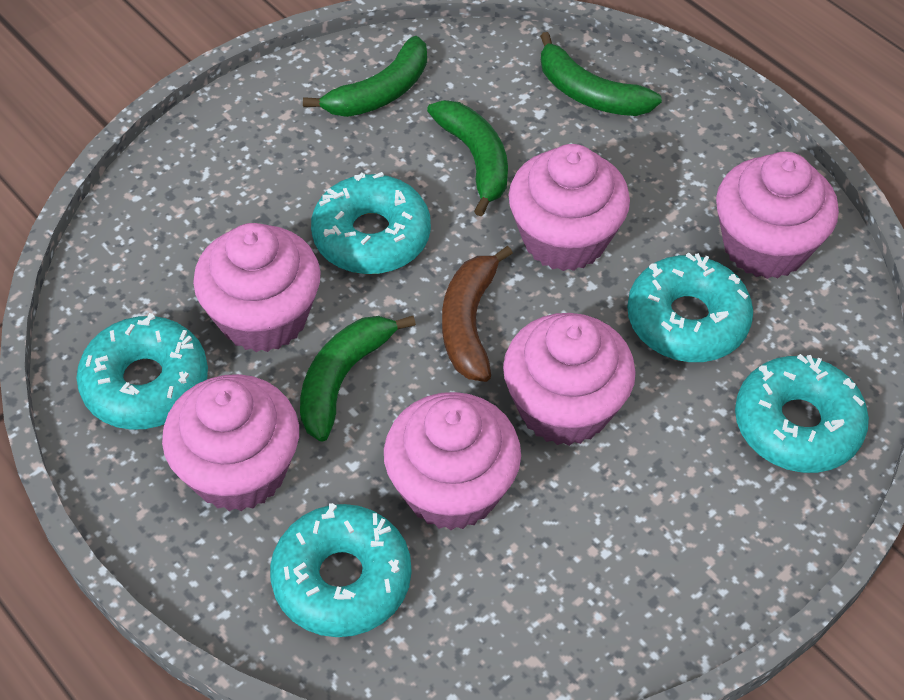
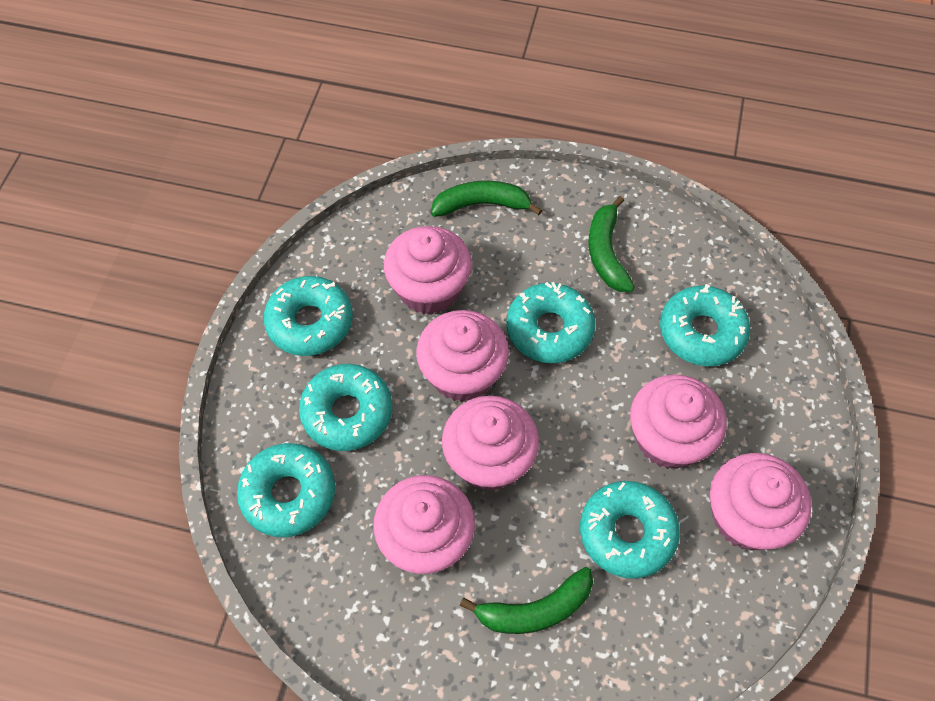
brown banana: [442,246,513,382] = 1 -> none = 0
green banana: [300,316,416,442] [303,36,427,117] [427,100,508,216] [540,32,662,116] = 4 -> [431,181,542,217] [460,567,593,634] [588,196,635,292] = 3
turquoise donut: [77,313,208,430] [270,503,411,637] [311,172,431,274] [627,253,753,362] [735,354,869,473] = 5 -> [237,443,335,537] [264,276,353,356] [299,364,392,451] [506,282,595,363] [580,481,680,579] [660,284,750,366] = 6

